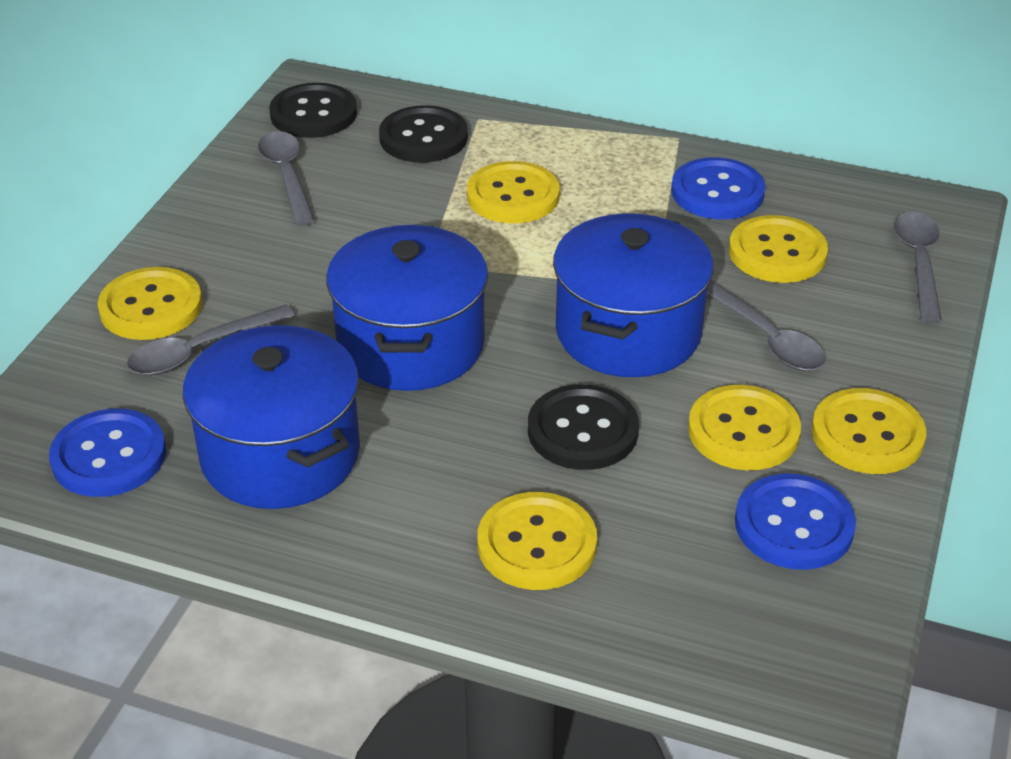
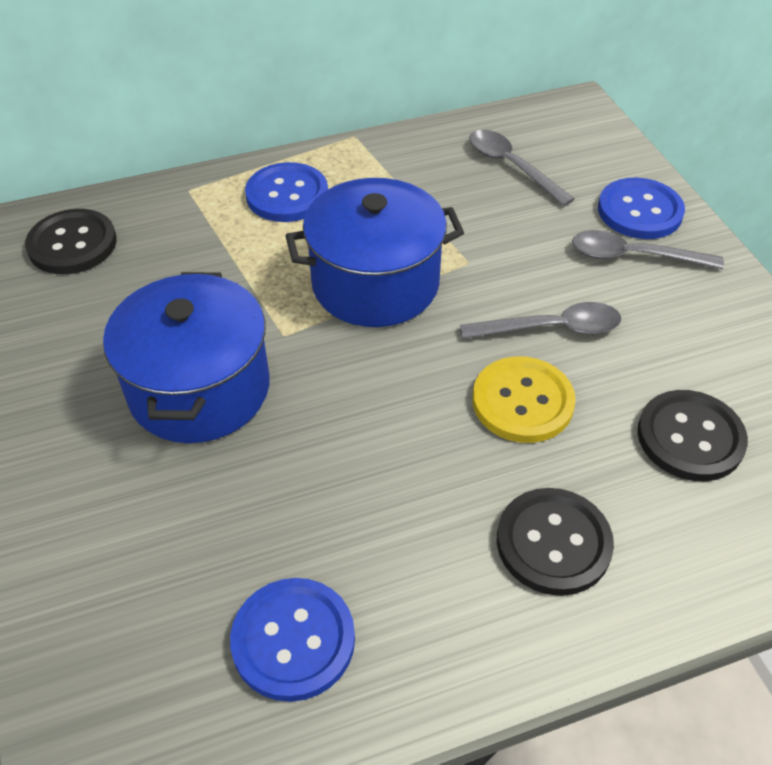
blue pot: [183,325,360,509] [327,225,488,391] [553,213,714,377] = 3 -> [103,272,269,443] [285,178,464,327] = 2
grey spoon: [127,305,295,375] [258,131,315,226] [707,280,826,371] [894,211,942,323] = 4 -> [460,302,621,339] [469,130,575,206] [572,230,724,269] = 3
yellow button: [98,267,202,340] [467,161,560,223] [477,492,597,590] [688,385,801,470] [729,215,828,283] [811,388,926,474] = 6 -> [472,356,576,443] = 1

